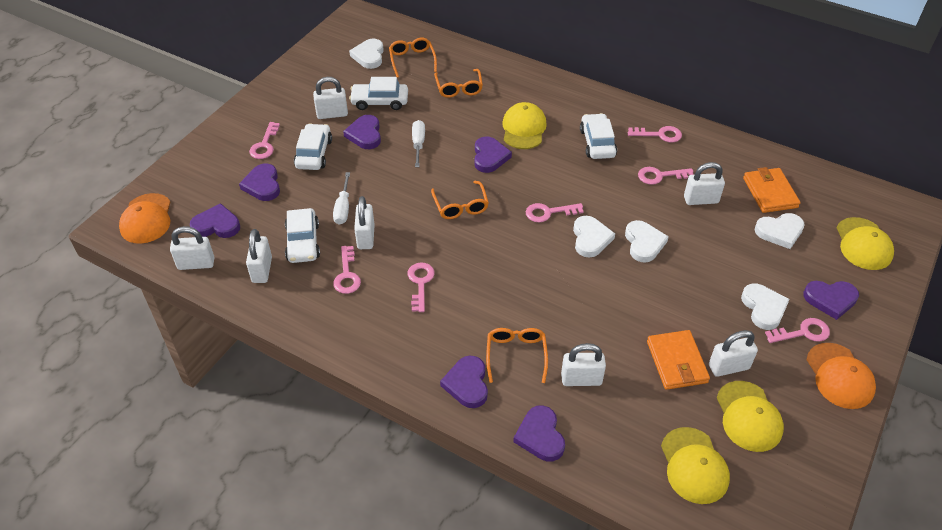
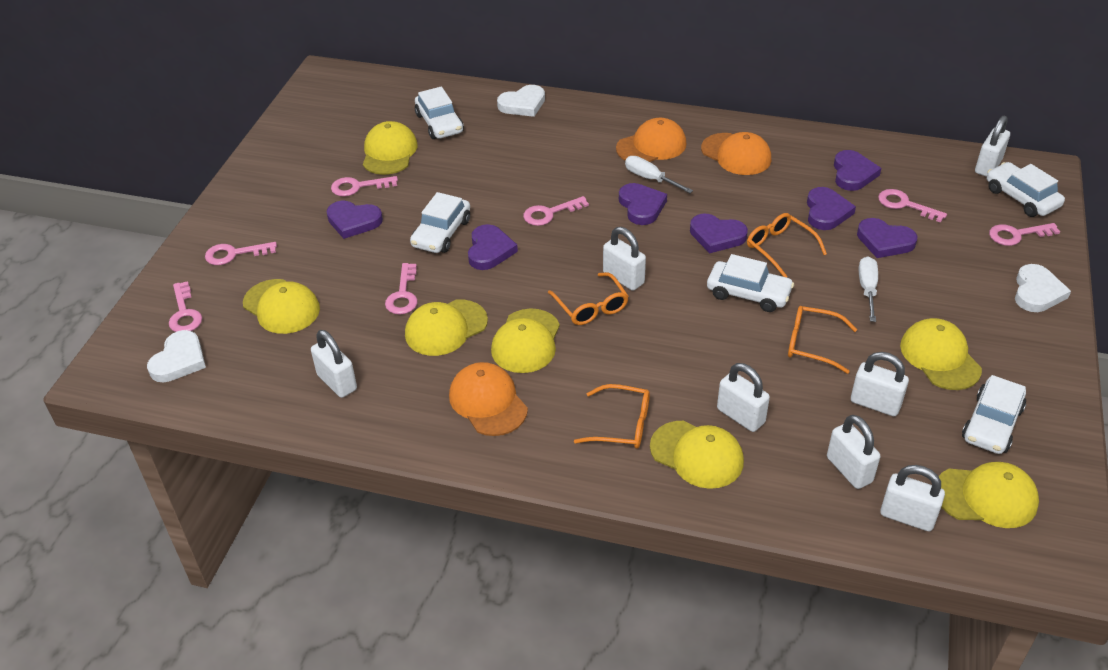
orange cap: [119,193,171,244] [807,343,876,409] = 2 -> [449,362,528,436] [616,118,686,162] [701,132,771,175] = 3
orange wallet: [647,330,710,390] [743,167,800,213] = 2 -> none = 0
white car: [285,208,320,263] [294,123,332,170] [349,77,408,110] [580,113,617,159] = 4 -> [410,192,470,253] [415,87,464,139] [707,254,794,312] [962,375,1026,454] [987,162,1065,217] = 5
white heart: [349,39,384,69] [573,216,615,258] [625,220,669,263] [741,284,790,330] [755,213,805,249] = 5 -> [147,330,206,382] [497,85,545,117] [1015,264,1071,312] = 3
yellow cap: [502,102,547,149] [661,427,730,504] [717,381,784,452] [837,217,894,270] = 4 -> [243,279,320,334] [363,121,417,175] [405,299,488,356] [491,308,560,373] [650,421,744,489] [900,318,982,390] [938,462,1039,528] = 7

